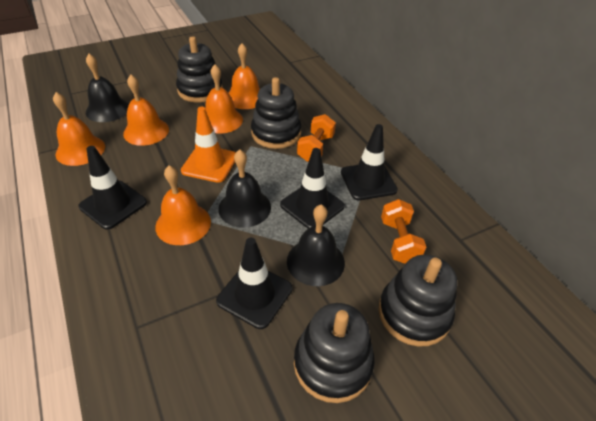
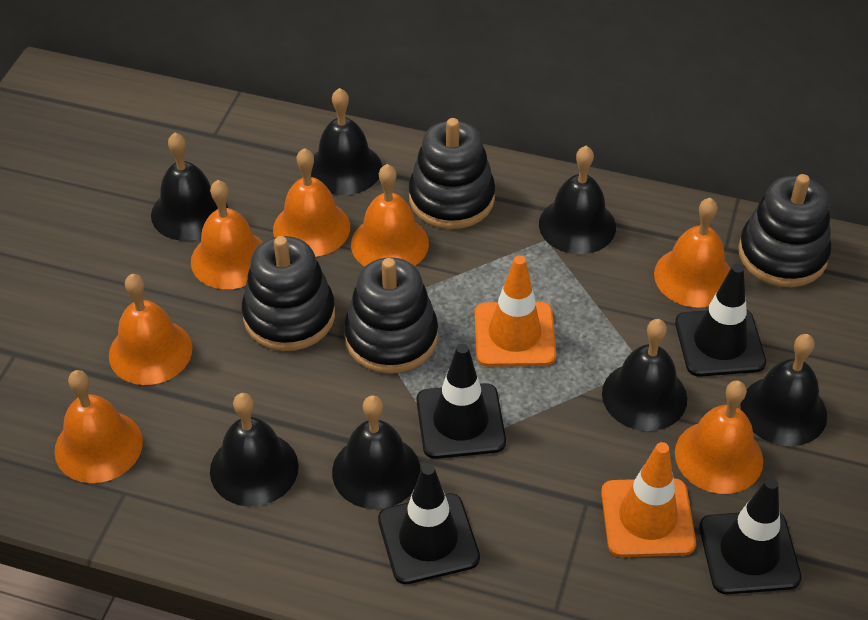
black bell: [86,54,129,122] [219,149,271,228] [287,205,345,286] = 3 -> [151,133,228,241] [210,393,299,506] [311,88,382,195] [332,395,421,509] [539,146,616,254] [602,319,687,431] [741,334,827,446] = 7
orange bell: [53,92,105,166] [123,74,169,146] [155,165,211,245] [205,64,243,134] [228,43,260,109] = 5 -> [54,370,143,483] [109,274,192,385] [191,180,263,289] [273,148,350,257] [351,164,429,267] [654,198,731,308] [675,380,763,494] = 7
orange dumbbell: [297,114,336,162] [381,199,426,264] = 2 -> none = 0
orange traffic cone: [181,106,236,183] = 1 -> [475,256,556,367] [601,442,696,557] = 2

